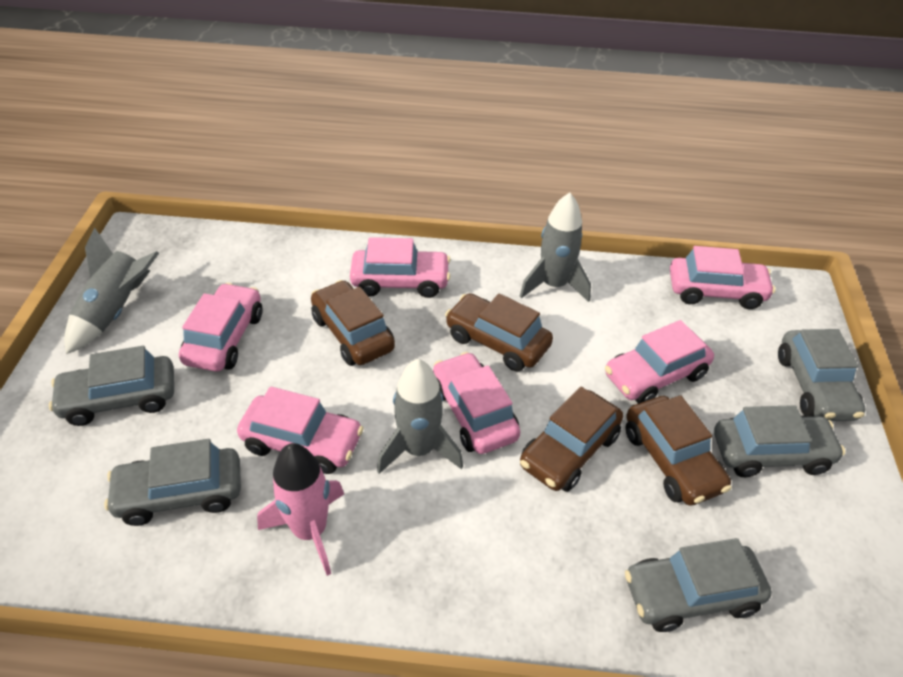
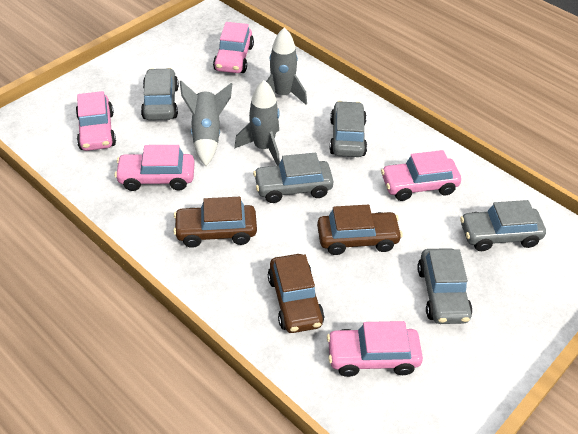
brown car: [311,280,395,366] [445,293,553,371] [520,387,623,492] [625,395,732,506] = 4 -> [173,197,257,248] [268,254,324,333] [317,205,403,255] = 3
pink car: [179,283,262,371] [237,387,364,474] [350,237,451,298] [433,352,520,454] [605,320,714,404] [670,246,775,309] = 6 -> [76,91,116,151] [114,145,195,191] [213,22,254,73] [327,321,423,377] [381,150,461,201] = 5
pink rocket: [257,443,344,576] = 1 -> none = 0

